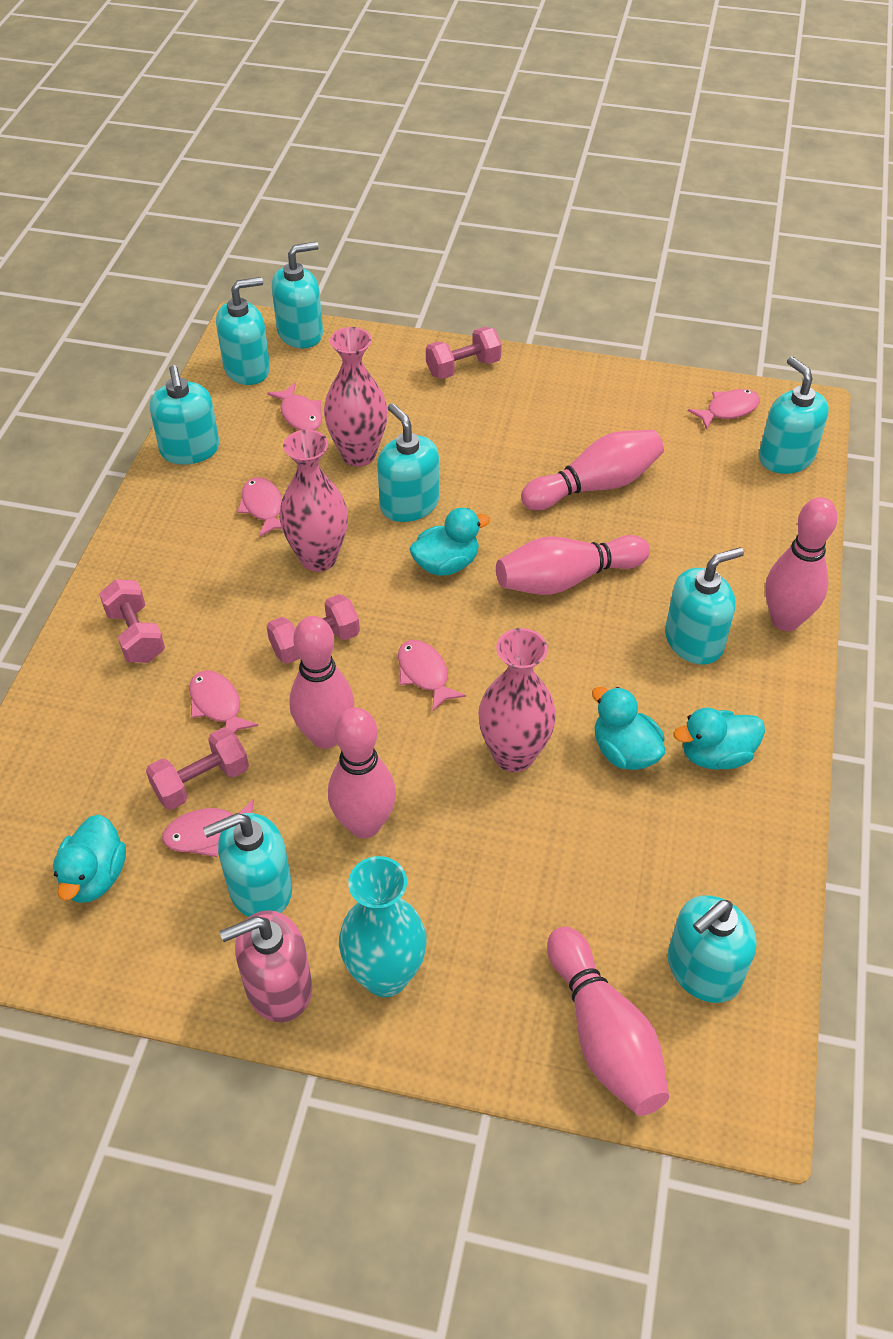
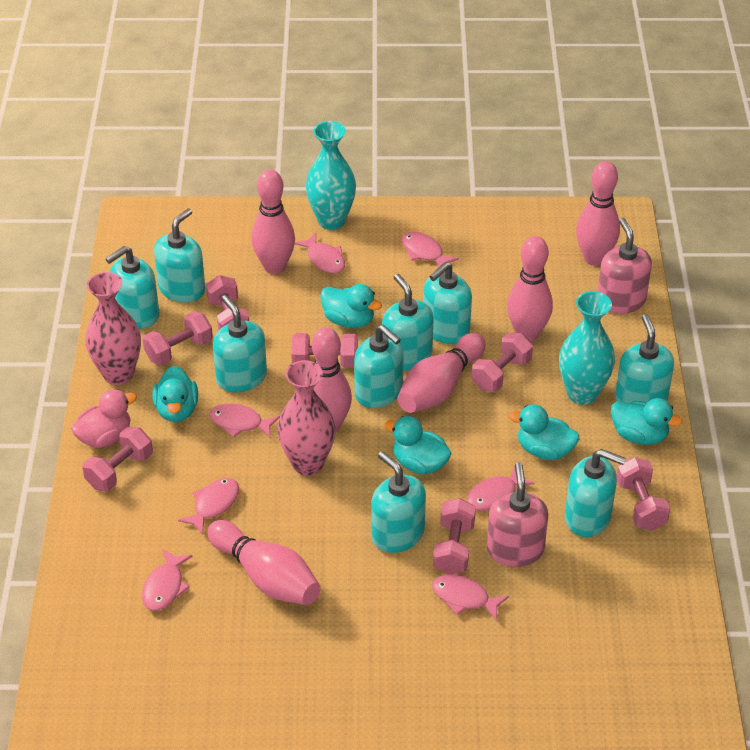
pink duck: none = 0 -> [71,389,137,448] = 1
pink dumbbell: [99,579,165,663] [146,727,249,810] [267,594,360,664] [426,327,502,379] = 4 -> [82,427,153,491] [143,311,213,366] [206,275,249,330] [291,333,358,368] [433,498,476,574] [472,333,533,392] [616,457,670,531] = 7
pink fish: [162,799,254,857] [189,670,258,733] [237,477,282,537] [267,383,322,430] [398,640,466,712] [688,389,760,430] = 6 -> [142,549,192,611] [178,478,239,534] [209,404,280,438] [295,233,345,274] [402,232,459,267] [432,574,509,621] [467,466,535,511] = 7
pink soap dispenser: [220,910,312,1022] = 1 -> [487,462,548,567] [597,218,652,314] = 2
pink vase: [279,430,348,572] [324,327,387,466] [478,628,556,772] = 3 -> [85,272,141,385] [277,360,336,476] = 2
turquoise duck: [53,814,126,903] [409,508,490,576] [592,687,665,770] [673,707,765,770] = 4 -> [152,366,198,422] [320,284,382,328] [384,416,452,474] [509,405,579,460] [611,398,682,445] = 5
turquoise soap dispenser: [150,365,219,465] [203,813,292,917] [216,277,270,385] [272,242,323,348] [377,403,439,522] [665,547,744,665] [668,895,757,1003] [759,356,829,474] = 8 -> [105,246,159,329] [154,208,206,303] [213,295,267,393] [354,325,404,408] [371,451,426,553] [382,274,434,371] [423,262,472,344] [565,449,626,537] [615,314,674,403] = 9
turquoise vase: [339,856,427,997] = 1 -> [306,121,356,230] [559,291,615,405] = 2

